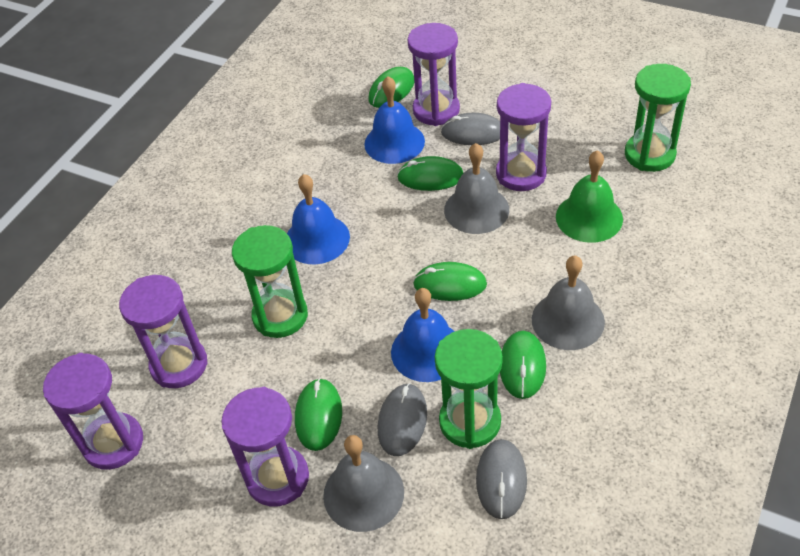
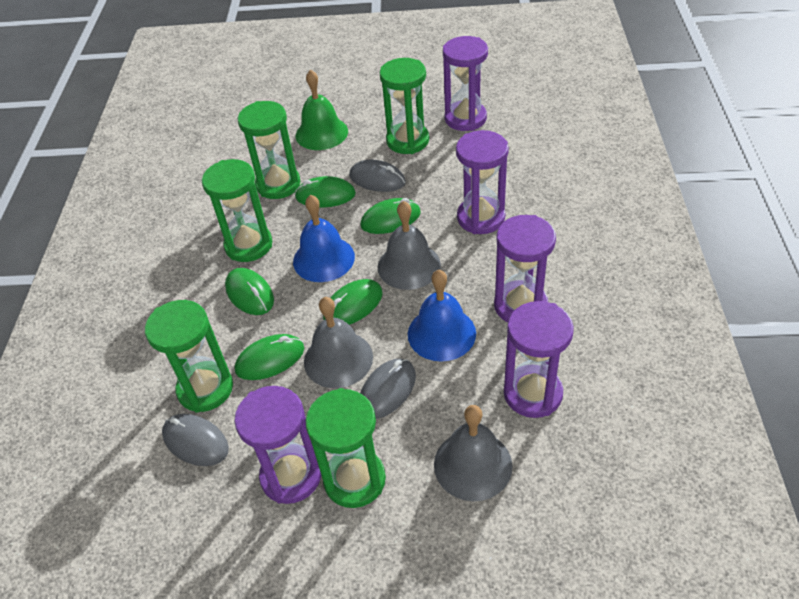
blue bell: [287,174,350,264] [364,76,425,164] [391,288,455,382] = 3 -> [293,195,355,282] [408,270,476,362] = 2
green hourglass: [232,225,308,338] [435,329,503,449] [625,64,691,172] = 3 -> [145,300,233,413] [202,159,272,262] [238,101,301,199] [305,388,386,508] [380,58,429,154] = 5

